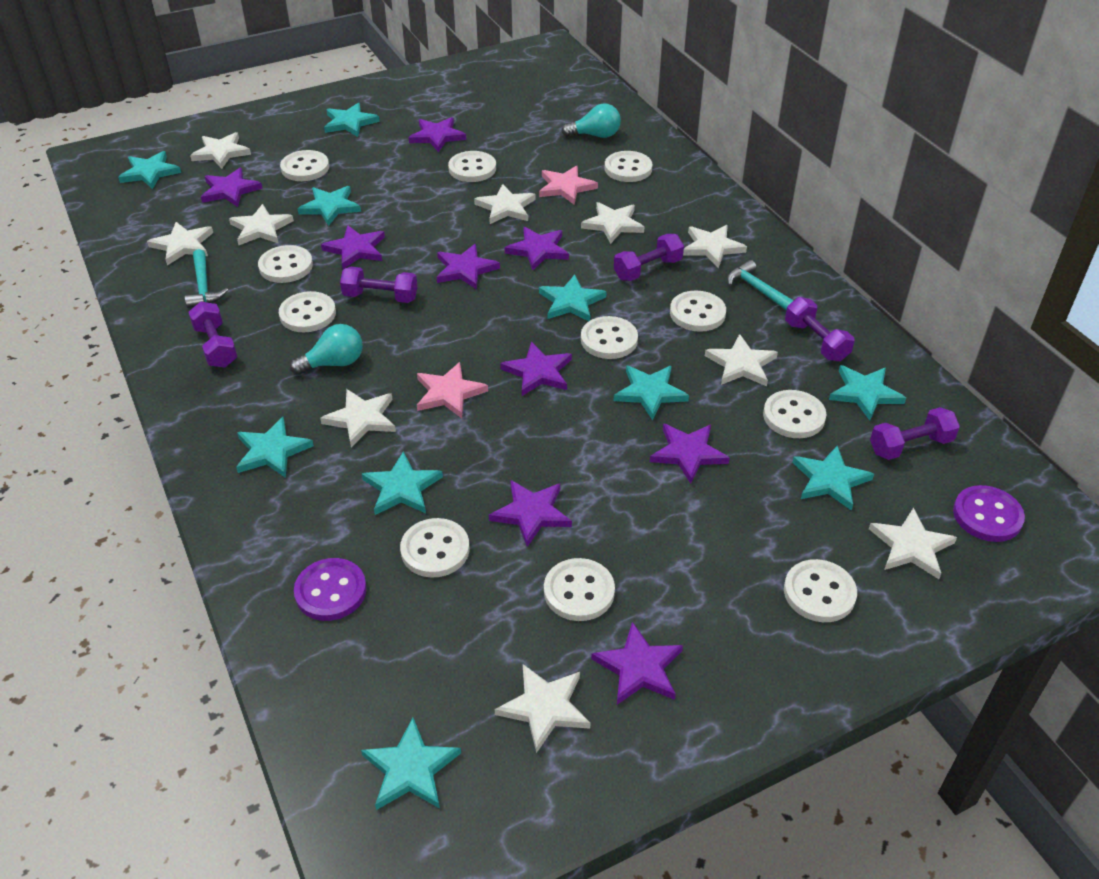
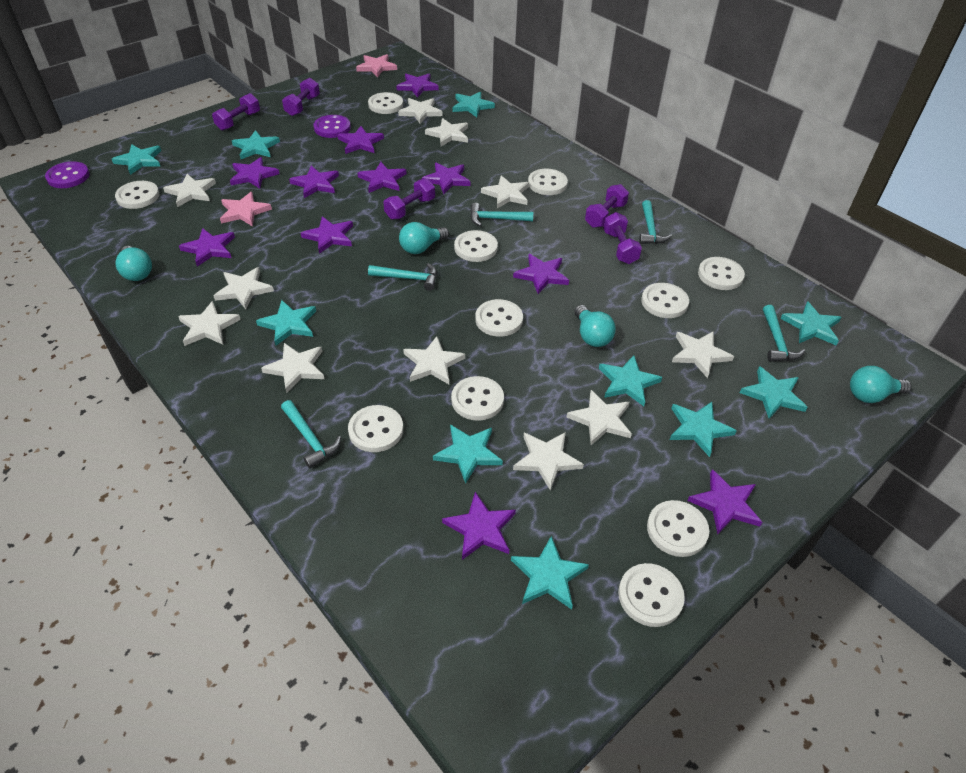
purple star: [201,168,263,207] [321,225,385,269] [409,117,466,152] [437,244,500,289] [489,480,572,547] [500,342,572,396] [505,227,569,270] [591,622,683,705] [650,423,730,484] = 9 -> [179,228,235,267] [230,157,279,189] [289,166,339,198] [301,216,353,254] [338,126,384,154] [358,162,406,193] [396,74,439,98] [422,163,470,194] [442,492,516,560] [513,254,569,294] [687,469,762,534] = 11
turquoise hammer: [185,249,228,308] [727,260,794,310] = 2 -> [281,400,341,468] [368,263,437,291] [470,203,533,226] [639,200,672,244] [763,305,805,362] = 5
turquoise light bulb: [290,324,363,375] [562,103,621,138] = 2 -> [115,246,152,281] [399,222,449,254] [574,305,616,347] [850,366,911,403] = 4
white star: [147,222,213,265] [190,132,251,169] [229,204,294,245] [320,389,396,447] [474,184,536,224] [495,664,590,753] [581,202,644,244] [683,225,747,268] [705,334,778,386] [869,508,957,579] = 10 -> [163,174,216,207] [178,301,241,346] [214,267,274,309] [261,343,324,393] [398,98,442,124] [403,336,465,384] [425,118,468,146] [481,175,529,208] [513,432,584,491] [566,390,632,445] [672,331,734,378] = 11

